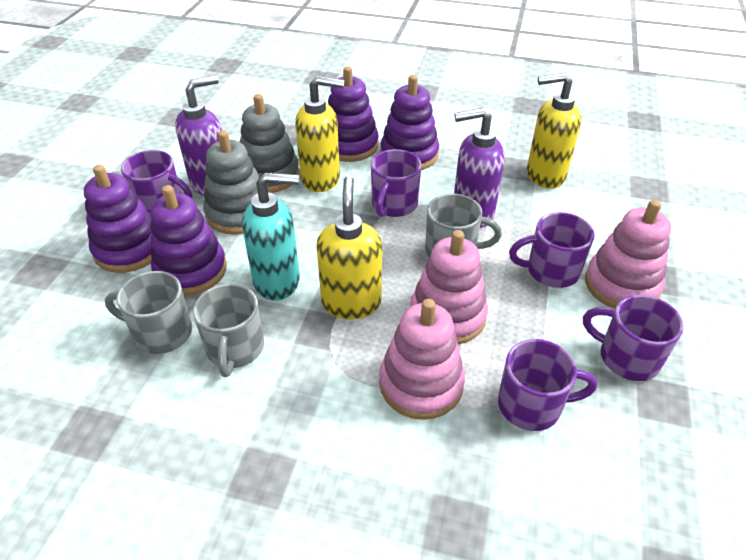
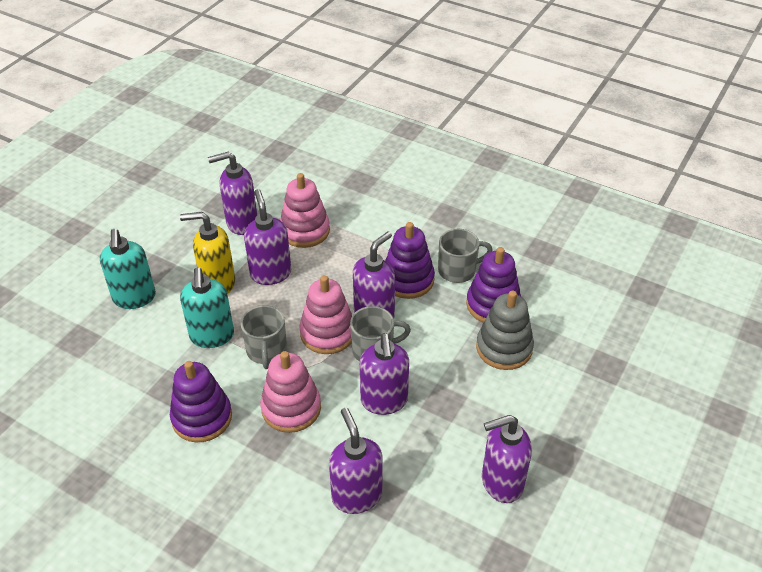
grey stacking toy: [203,130,259,235] [240,94,300,193] = 2 -> [476,290,534,370] = 1
purple mug: [121,150,192,213] [371,149,421,217] [498,339,597,431] [509,212,595,288] [583,295,684,381] = 5 -> none = 0
purple soap dispenser: [175,75,222,196] [454,107,505,228] = 2 -> [208,152,257,235] [244,189,291,285] [329,408,382,514] [353,231,395,319] [360,333,409,415] [482,415,532,503] = 6
purple stacking toy: [84,165,152,273] [150,185,227,296] [328,66,379,162] [380,75,439,170] = 4 -> [170,361,232,442] [385,222,435,299] [466,247,521,323] = 3
turquoise soap dispenser: [242,173,300,301] = 1 -> [100,229,156,309] [180,267,234,348] = 2
yellow soap dispenser: [295,76,344,192] [316,176,382,319] [527,72,581,189] = 3 -> [180,212,235,294] = 1

